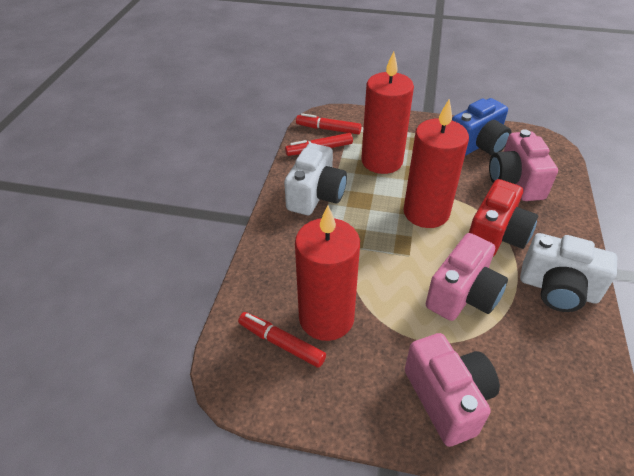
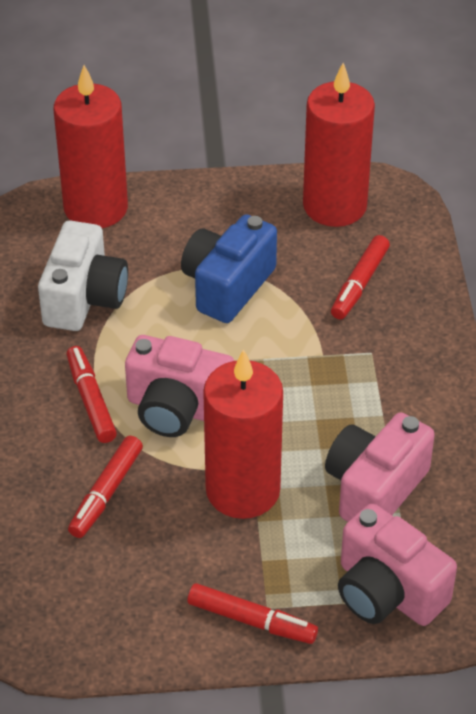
red camera: [469,179,538,257] = 1 -> none = 0
red marker: [238,312,326,368] [285,133,353,156] [296,113,362,135] = 3 -> [66,346,117,443] [68,436,143,538] [187,583,318,644] [331,235,390,319] = 4
white camera: [284,143,347,215] [520,233,617,312] = 2 -> [38,221,128,331] = 1

